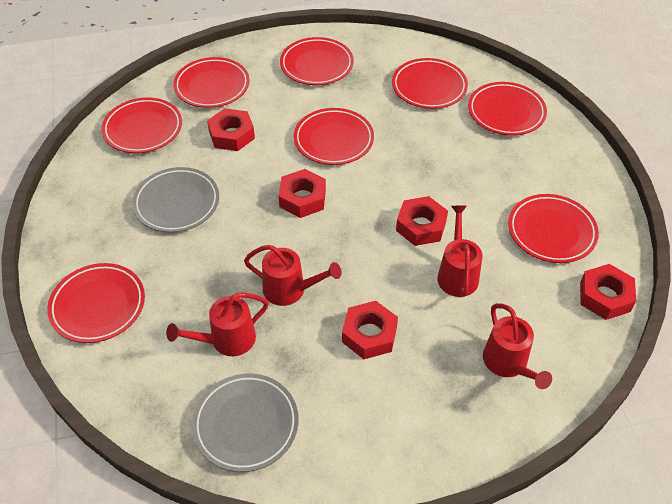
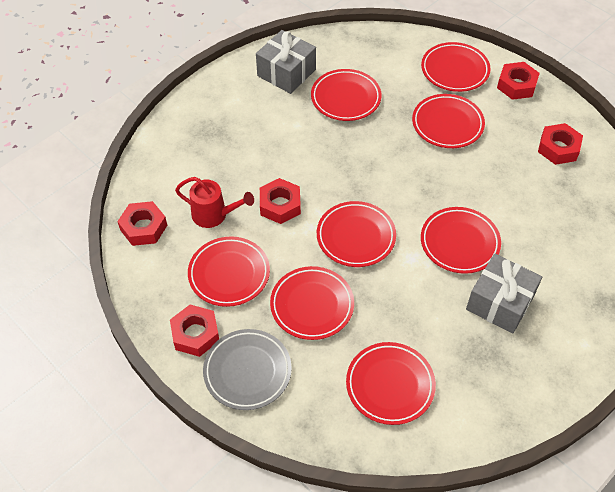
grey gift: none = 0 -> [256,30,316,94] [466,253,542,334] = 2
grey plate: [132,167,219,233] [192,373,298,472] = 2 -> [203,329,292,410] = 1
red watering can: [166,293,269,356] [244,245,342,306] [437,206,482,297] [483,303,552,389] = 4 -> [175,177,254,228] = 1

